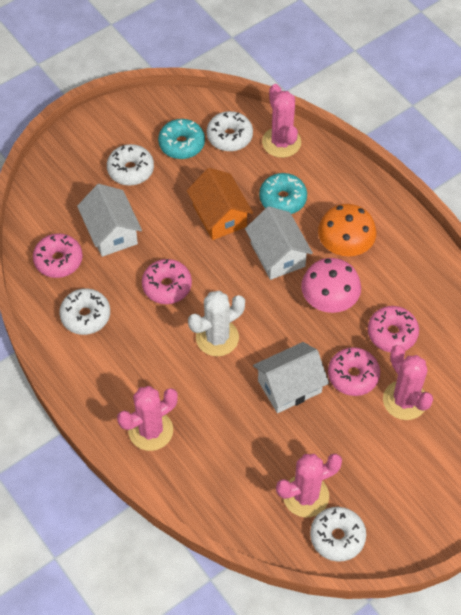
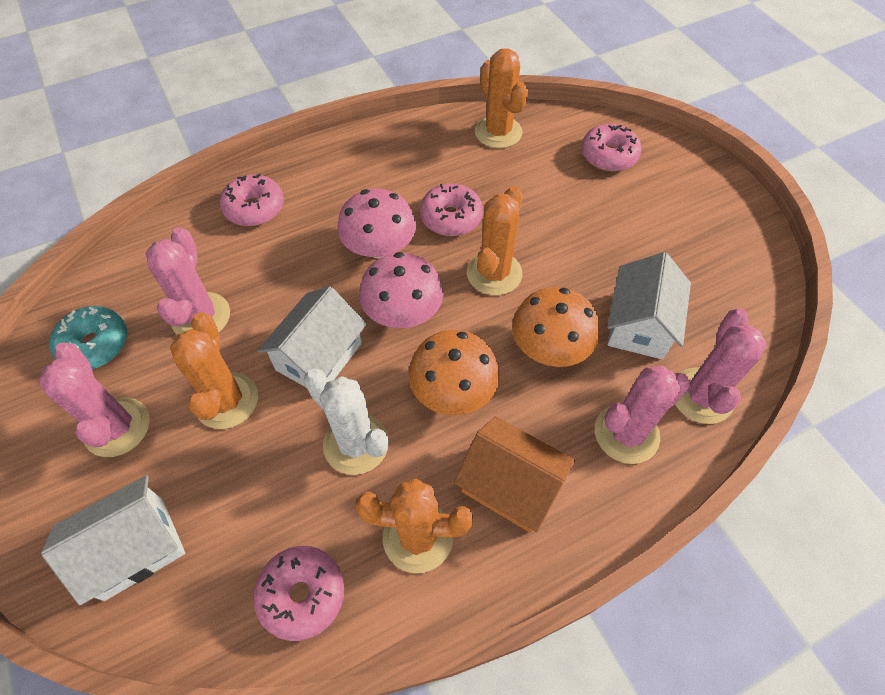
orange cactus: none = 0 -> [170,312,258,429] [355,479,473,573] [467,186,523,295] [475,48,528,148] = 4
orange mushroom: [318,204,376,256] = 1 -> [408,330,499,415] [512,287,600,367] = 2
pink mushroom: [301,258,361,313] = 1 -> [337,189,416,258] [359,252,444,328] = 2
turquoise donut: [158,119,205,159] [259,173,307,214] = 2 -> [49,306,127,369] = 1
white donut: [59,288,110,335] [107,144,154,186] [207,111,253,151] [310,507,366,562] = 4 -> none = 0

